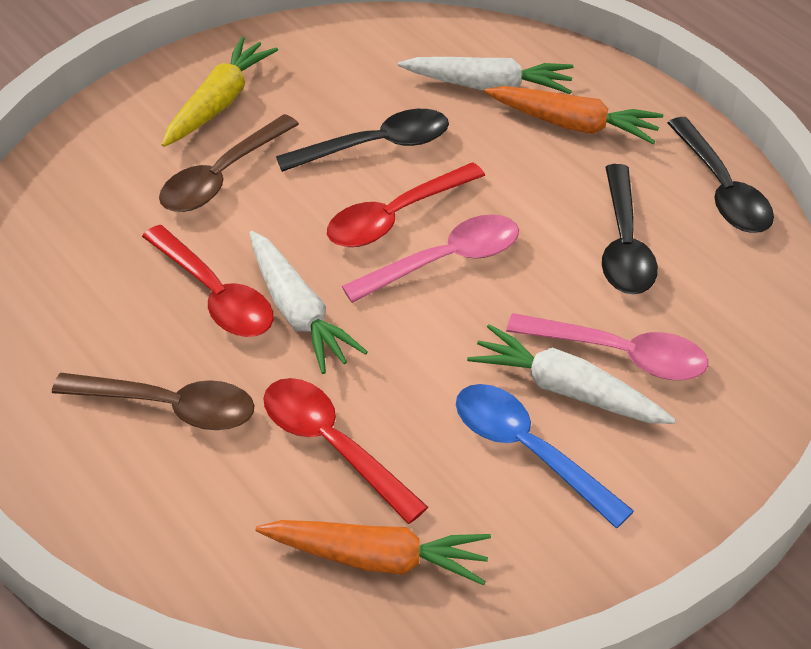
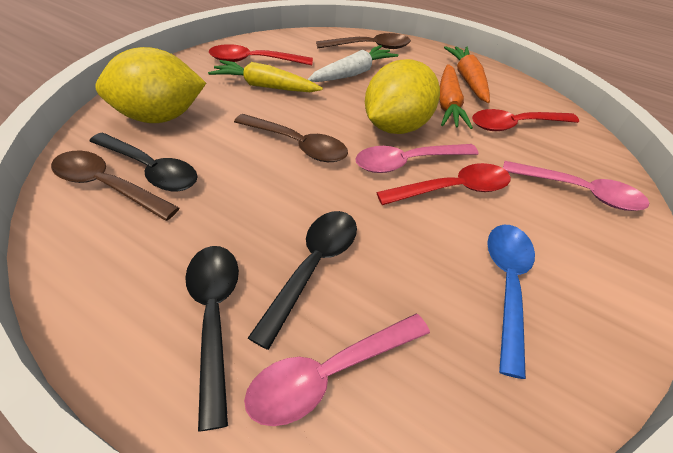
brown spoon: [52,373,254,430] [159,114,299,212] = 2 -> [51,150,179,221] [234,114,348,162] [316,33,411,49] = 3
pink spoon: [342,214,519,303] [506,313,708,380] = 2 -> [244,314,430,426] [355,144,478,173] [503,161,649,211] = 3
white carrot: [249,231,368,374] [398,57,573,94] [467,324,676,424] = 3 -> [307,45,398,82] = 1
yellow lemon: none = 0 -> [95,47,206,123] [365,59,440,134] = 2

